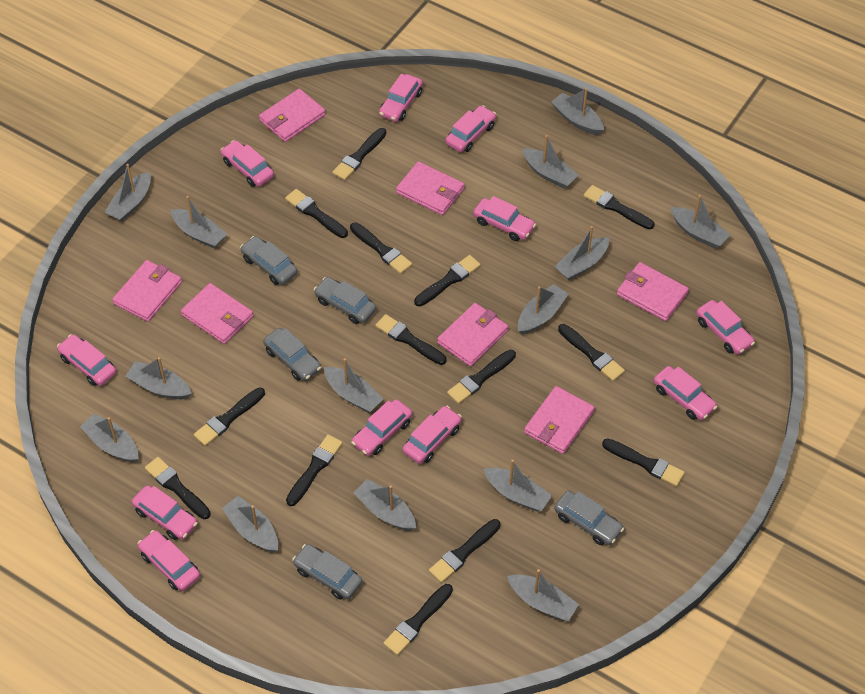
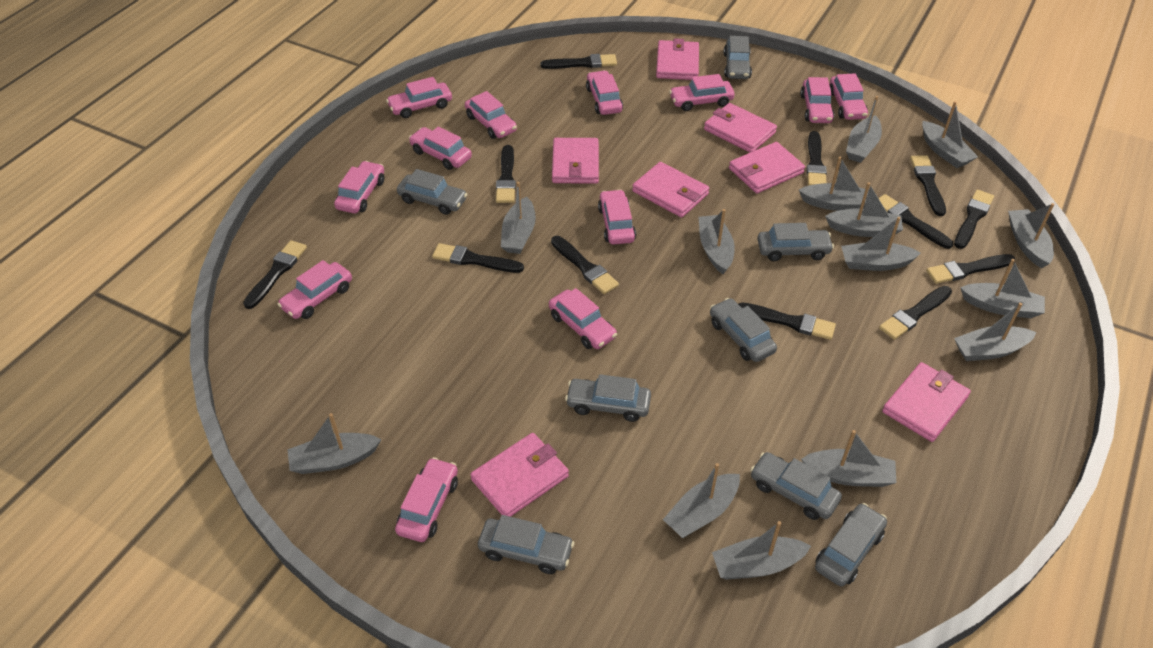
black brush: [145,457,211,519] [194,388,265,446] [285,189,348,238] [286,435,343,506] [332,128,387,180] [350,223,412,274] [375,314,447,365] [383,584,453,655] [414,255,481,306] [429,519,501,583] [447,350,516,404] [558,324,625,381] [583,185,655,229] [602,438,685,486] = 14 -> [243,240,307,309] [432,243,524,273] [496,145,516,203] [540,54,617,69] [551,236,619,294] [738,302,836,340] [806,131,827,186] [879,194,953,249] [879,286,952,340] [910,155,946,216] [926,254,1015,284] [954,190,994,249] = 12
grey car: [240,236,298,285] [263,328,321,381] [292,544,362,600] [314,277,376,324] [554,491,624,545] = 5 -> [397,169,467,215] [478,515,574,574] [565,374,651,422] [710,298,777,362] [724,36,752,79] [750,452,842,520] [757,223,834,261] [815,503,887,587] = 8
pink car: [57,334,116,386] [132,485,198,540] [138,530,200,591] [220,140,274,187] [351,399,413,456] [379,74,423,122] [403,406,462,464] [445,105,496,152] [473,196,536,241] [654,366,718,420] [696,300,755,354] = 11 -> [277,260,352,319] [334,161,384,213] [386,77,452,118] [395,457,458,542] [409,126,472,170] [465,91,517,139] [549,288,617,349] [586,70,623,115] [598,189,636,245] [669,74,735,111] [800,77,834,123] [830,73,868,120] = 12

